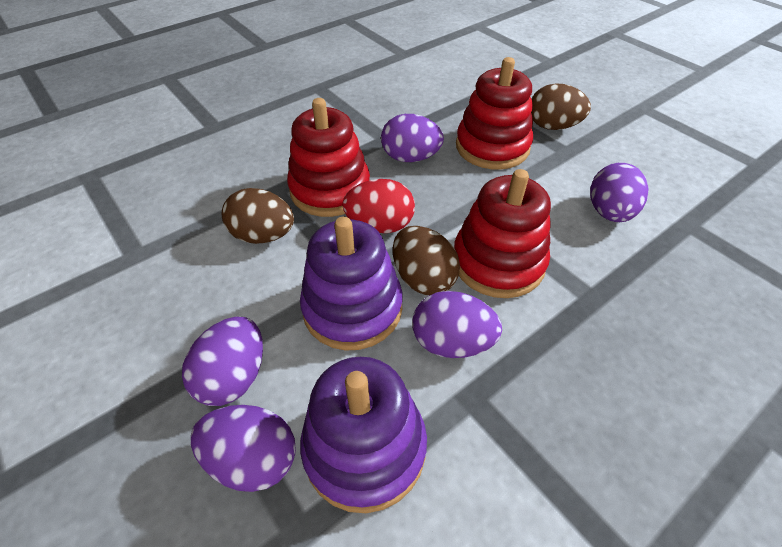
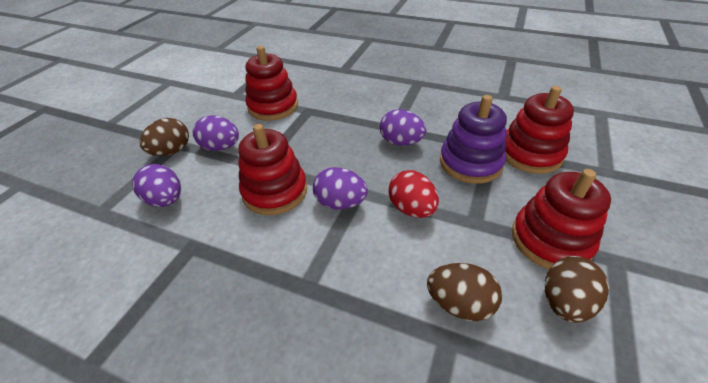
purple egg: [182,317,263,406] [191,405,296,492] [381,114,444,162] [412,291,502,358] [590,163,649,222] = 5 -> [132,164,181,207] [193,115,239,151] [313,167,368,210] [380,109,426,146] = 4
purple stacking toy: [300,217,402,351] [300,357,427,513] = 2 -> [440,95,507,184] = 1
red stacking toy: [287,98,370,217] [454,169,551,298] [456,57,533,169] = 3 -> [238,124,307,215] [245,46,298,121] [505,86,574,174] [512,169,611,269] = 4

